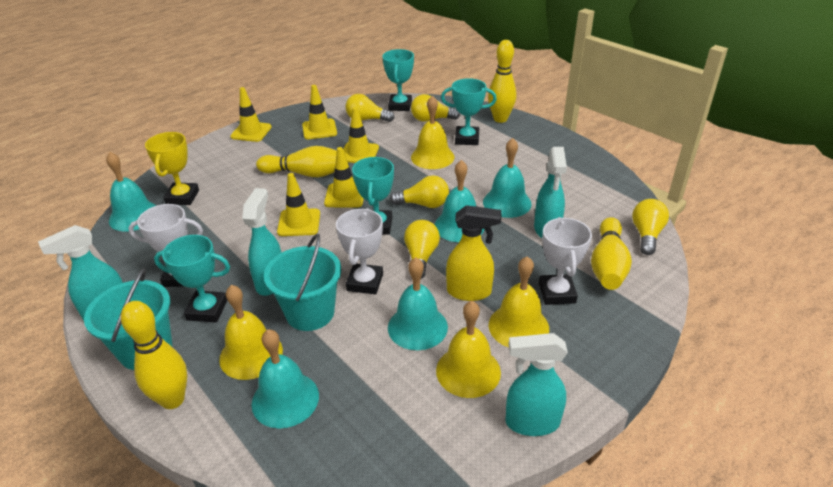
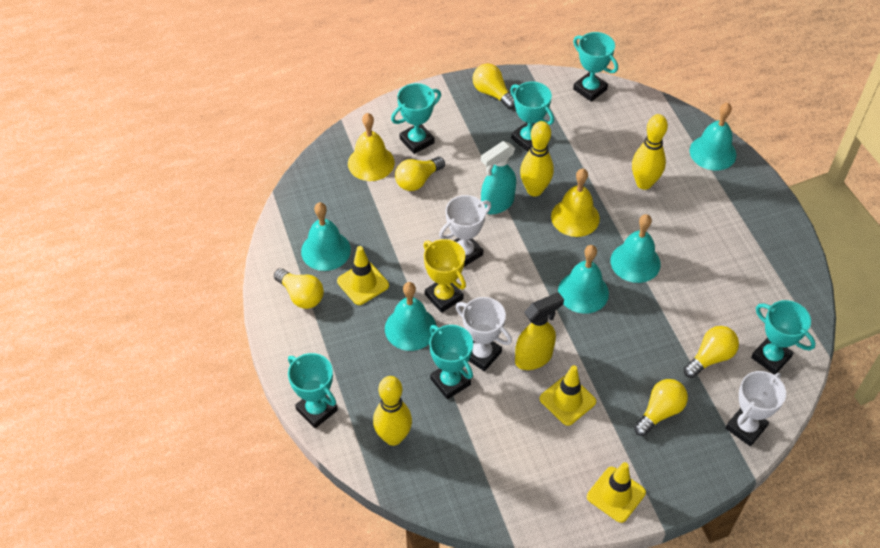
turquoise bucket: [84,268,172,370] [264,234,341,331] = 2 -> none = 0
turquoise spray bottle: [38,225,123,320] [242,188,282,296] [505,333,568,436] [534,147,567,238] = 4 -> [481,141,516,214] = 1
turquoise trophy: [154,235,230,322] [352,157,394,235] [383,49,414,111] [441,78,497,145] = 4 -> [288,353,338,428] [391,83,441,154] [429,325,473,399] [510,82,554,152] [573,32,618,102] [751,300,816,375] = 6
yellow bell: [219,285,283,380] [411,96,454,169] [436,301,501,398] [489,256,549,348] = 4 -> [348,113,395,181] [551,169,600,237] = 2
yellow bowling pin: [121,301,187,409] [256,146,346,177] [488,40,516,123] [591,217,632,290] = 4 -> [373,376,412,446] [520,121,554,196] [632,114,668,190] = 3
yellow traffic cone: [230,87,272,142] [277,173,320,236] [302,85,337,139] [324,147,364,208] [343,107,379,163] = 5 -> [337,246,389,305] [540,365,596,426] [587,462,646,523] = 3

